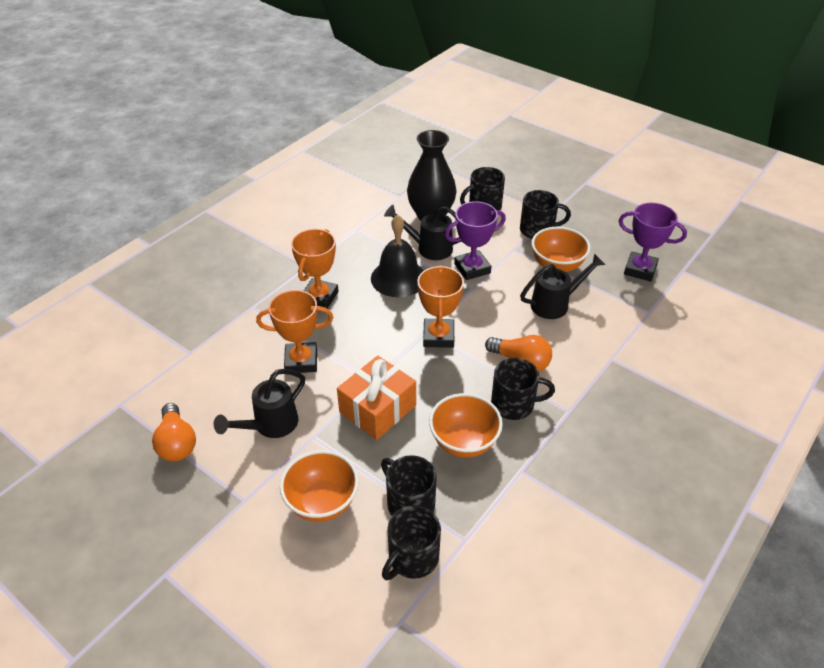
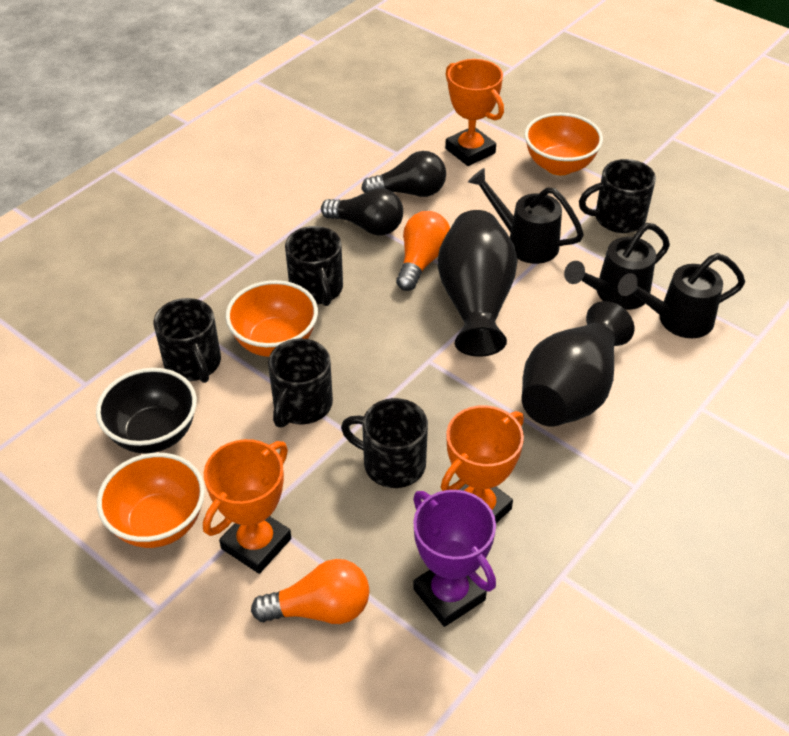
black bell: [371,215,424,297] = 1 -> none = 0
black bowl: none = 0 -> [96,368,197,454] = 1
black light bulb: none = 0 -> [321,188,403,235] [361,151,446,197] = 2
black vase: [407,130,456,221] = 1 -> [437,210,518,357] [522,301,634,427] = 2
orange gift: [337,356,416,440] = 1 -> none = 0
purple trophy: [445,201,506,280] [618,203,687,282] = 2 -> [413,490,496,627] = 1

